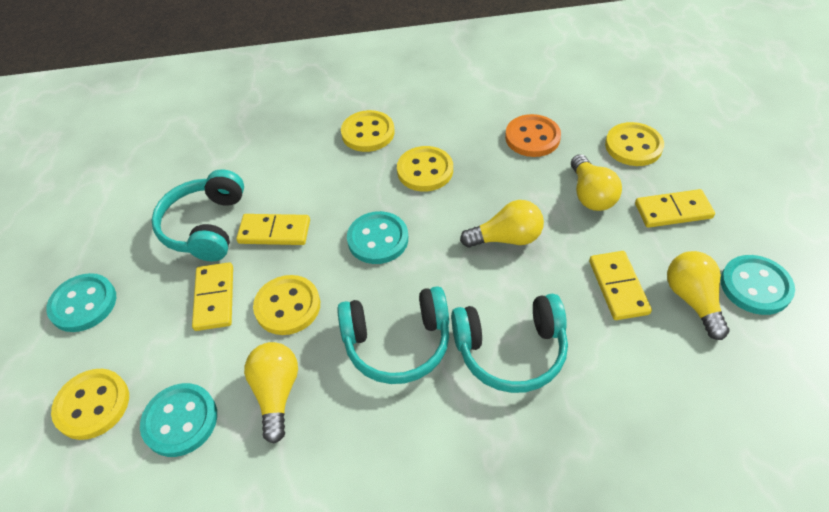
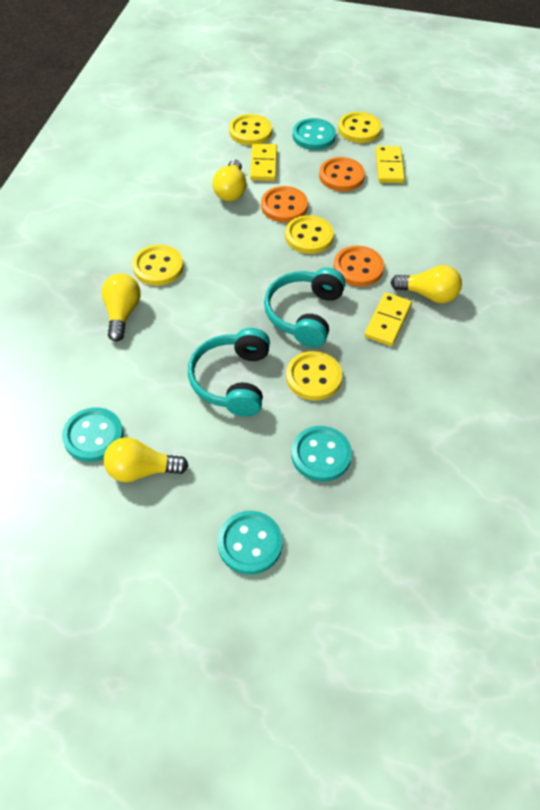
orange button: [505,114,561,157] = 1 -> [261,186,308,223] [319,157,365,191] [333,246,384,287] = 3
turquoise headphones: [151,169,244,261] [337,286,449,384] [451,294,568,393] = 3 -> [188,328,270,417] [264,268,346,347] = 2
yellow domino: [192,262,233,331] [236,214,310,245] [589,251,652,320] [635,189,715,228] = 4 -> [250,144,277,181] [364,292,412,346] [376,146,405,183] = 3

